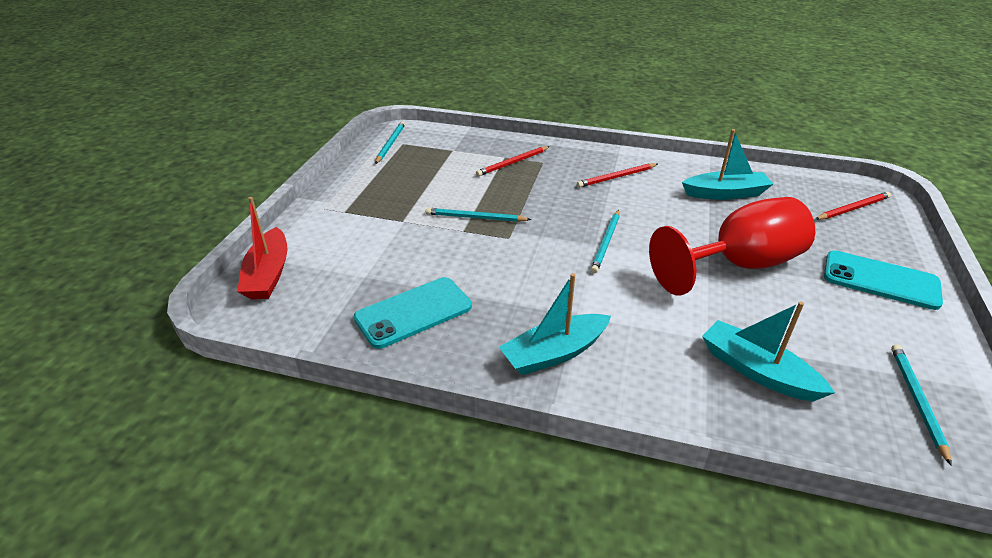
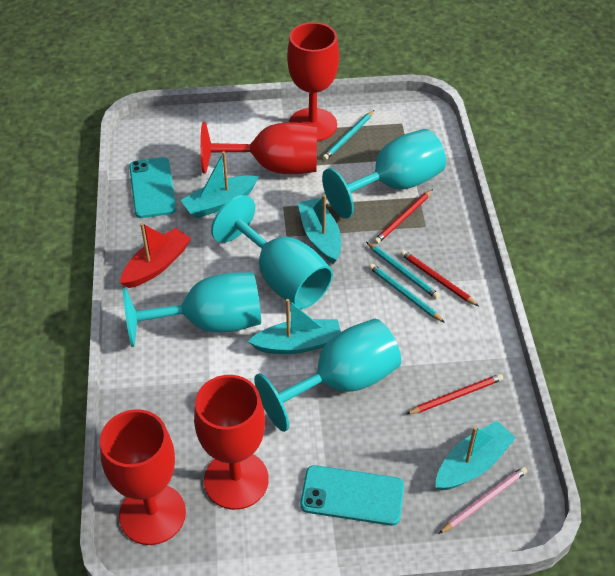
pink pencil: none = 0 -> [439,467,527,534] = 1
red goblet: [649,197,815,295] = 1 -> [100,409,186,545] [194,375,269,510] [200,122,317,174] [287,22,339,141] = 4
turquoise boat: [499,273,611,375] [682,129,773,200] [702,301,835,401] = 3 -> [181,151,259,218] [248,299,341,354] [298,195,341,264] [435,421,516,490] = 4
turquoise goblet: none = 0 -> [123,272,261,347] [211,195,333,309] [254,319,401,432] [322,129,446,219] = 4
turquoise pencil: [375,121,405,164] [426,208,531,222] [590,210,619,274] [891,344,951,465] = 4 -> [322,110,375,160] [366,242,440,299] [369,263,445,323] = 3

